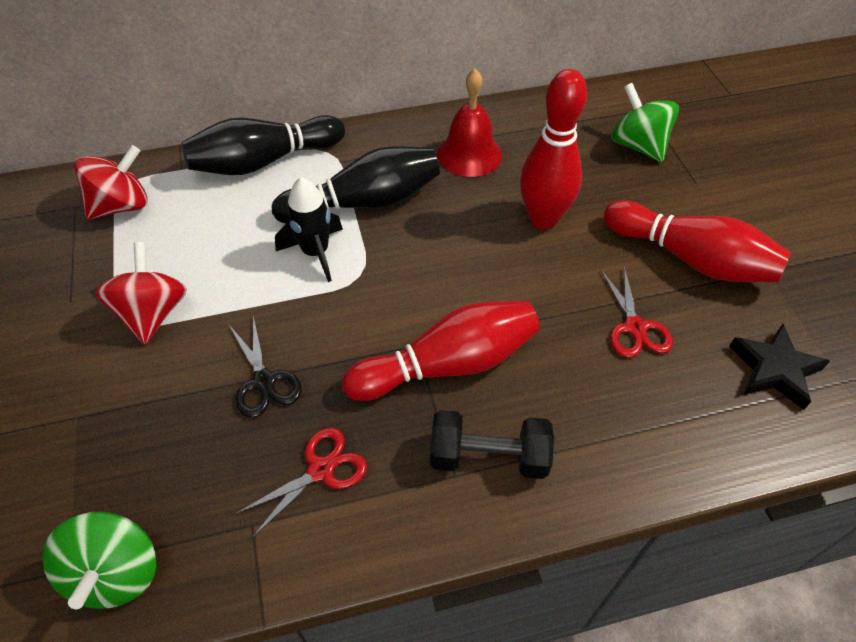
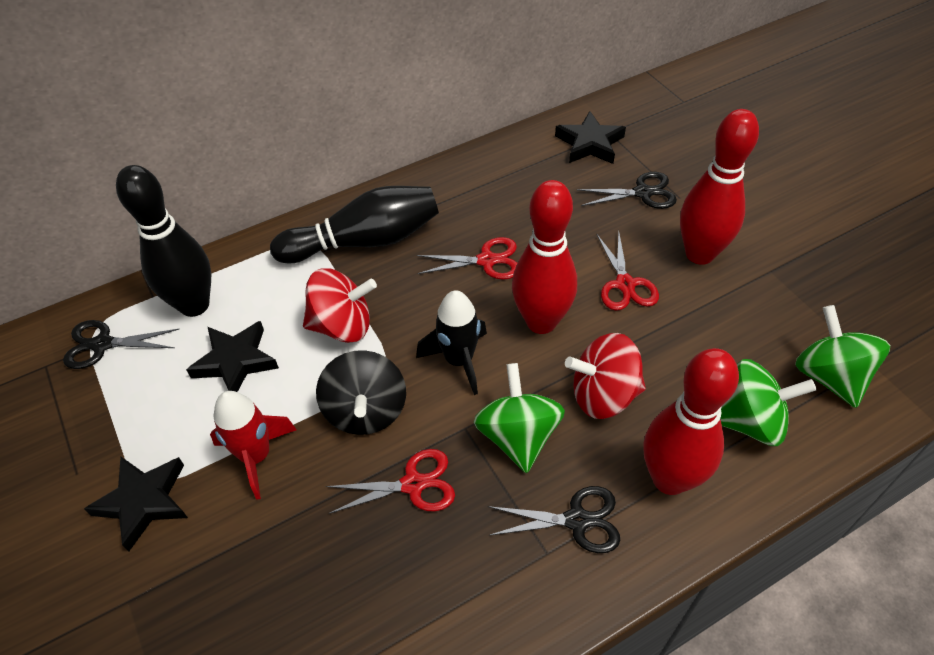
black dumbbell: [430,410,554,479] = 1 -> none = 0
black scissors: [229,315,302,418] = 1 -> [63,320,179,369] [488,486,620,553] [577,172,677,209] = 3
black spinning top: none = 0 -> [316,350,406,435] = 1
black star: [729,324,830,410] = 1 -> [84,457,188,551] [186,321,279,392] [555,111,626,164] = 3
green spinning top: [42,512,156,609] [611,83,679,162] = 2 -> [473,363,565,473] [721,359,816,446] [795,305,890,408] = 3
red bell: [437,69,502,177] = 1 -> none = 0
red rocket: none = 0 -> [210,391,297,500] = 1
red scissors: [236,428,367,537] [600,266,673,358] = 2 -> [326,449,455,514] [417,237,517,280] [596,230,659,311] = 3

